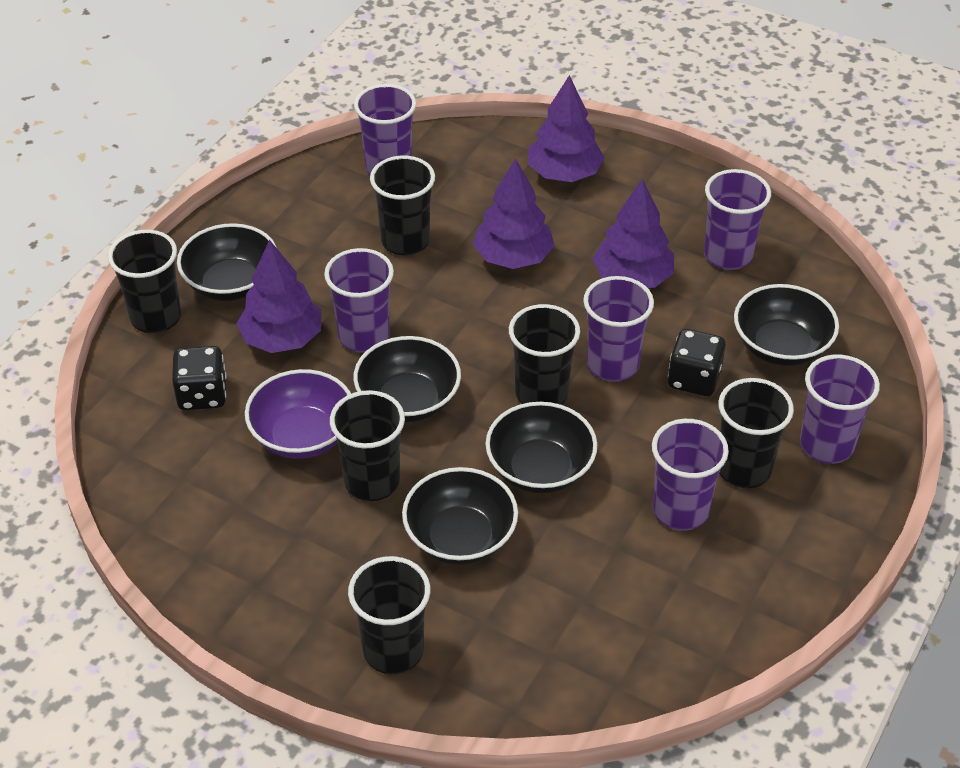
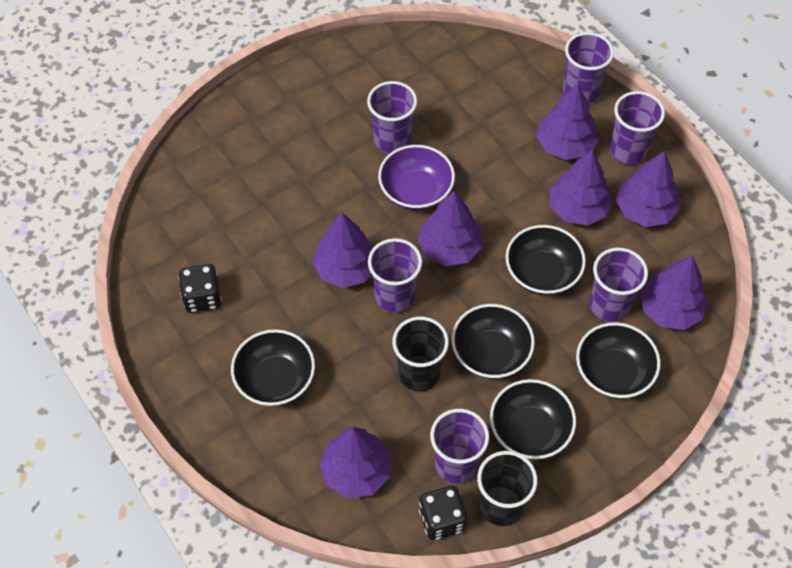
black cup: [108,230,181,333] [330,390,405,501] [348,556,430,674] [370,156,435,255] [509,304,580,405] [719,378,794,488] = 6 -> [392,317,449,392] [477,451,537,526] = 2
purple tree: [236,240,321,353] [473,158,555,269] [528,75,605,182] [593,179,674,288] = 4 -> [312,212,375,288] [319,427,391,498] [418,191,482,266] [536,83,598,160] [550,150,613,226] [616,151,680,227] [640,255,708,330] = 7

